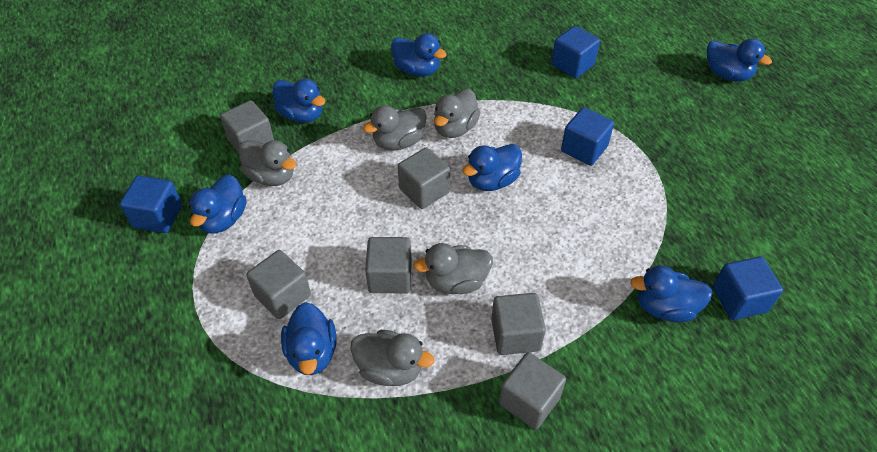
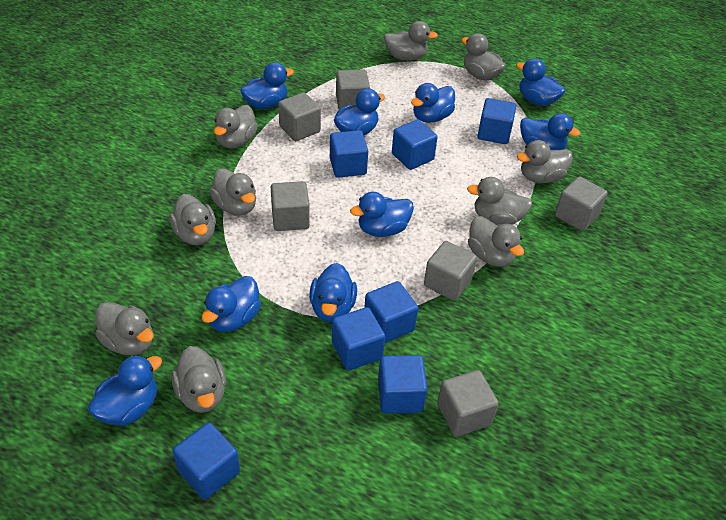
blue cube: [120,176,182,233] [551,26,600,79] [561,107,614,166] [713,257,783,320] = 4 -> [172,422,240,500] [330,130,368,178] [332,307,385,371] [364,281,418,343] [378,355,428,414] [392,119,438,170] [478,98,516,144] = 7
blue duck: [189,174,247,234] [273,79,325,123] [281,302,336,375] [391,33,447,77] [462,144,522,191] [630,265,712,322] [707,38,772,82] = 7 -> [88,355,162,426] [202,276,261,332] [240,62,294,109] [309,263,357,322] [334,88,385,135] [350,192,414,237] [411,83,455,123] [516,58,566,106] [520,113,581,150] = 9
grey duck: [239,140,296,186] [350,330,434,386] [363,105,427,151] [413,243,493,294] [434,89,480,138] = 5 -> [95,302,154,355] [169,194,216,245] [171,346,226,413] [210,168,256,216] [214,105,258,148] [384,21,438,61] [461,33,506,81] [467,177,532,225] [468,216,524,267] [517,140,573,183] = 10

